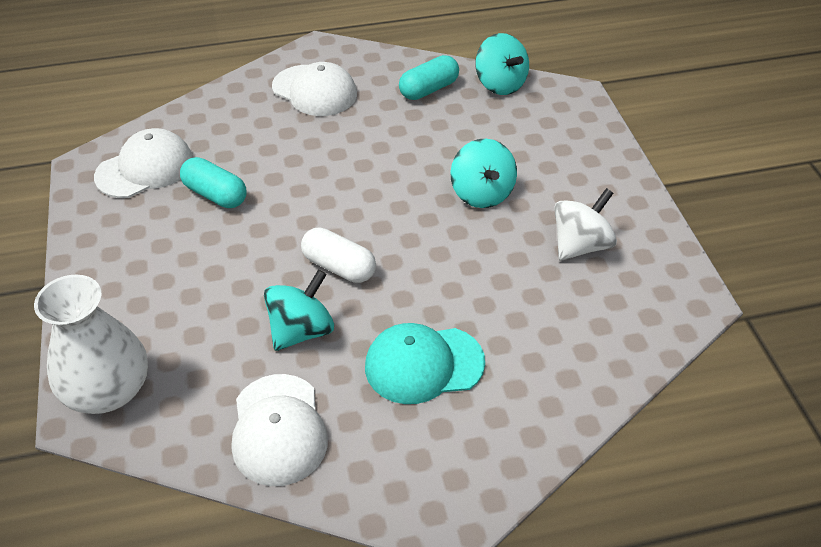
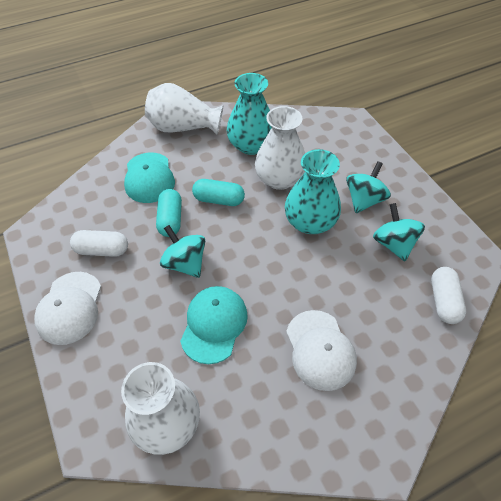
turquoise cap: [365,323,485,404] = 1 -> [124,152,175,203] [180,286,248,364] = 2
turquoise vase: none = 0 -> [227,73,272,155] [285,149,341,234] = 2
white cap: [94,128,193,198] [232,374,328,486] [272,62,357,116] = 3 -> [34,272,101,345] [286,310,357,391] = 2
white capsule: [301,227,376,283] = 1 -> [70,230,128,257] [431,267,466,324] = 2
white spinning top: [554,188,617,261] = 1 -> none = 0
white vase: [34,275,148,414] = 1 -> [121,362,200,455] [145,83,223,135] [255,106,305,190] = 3

